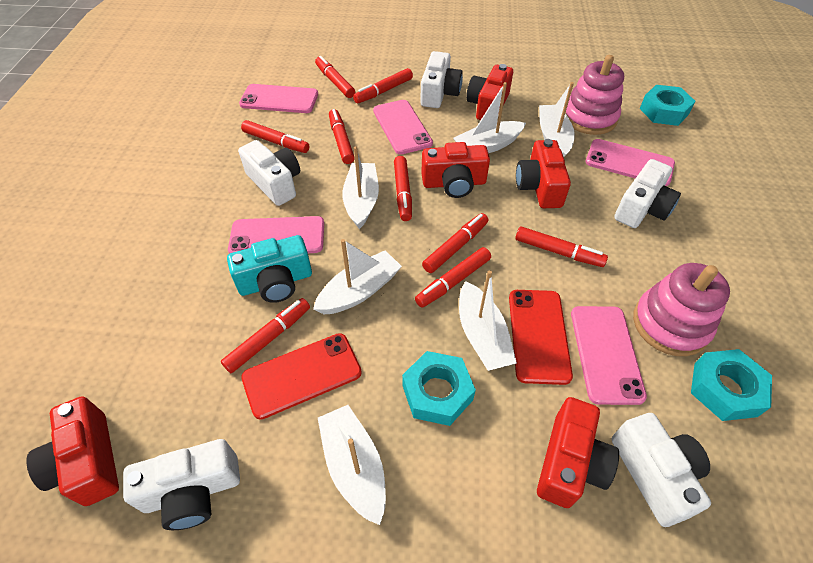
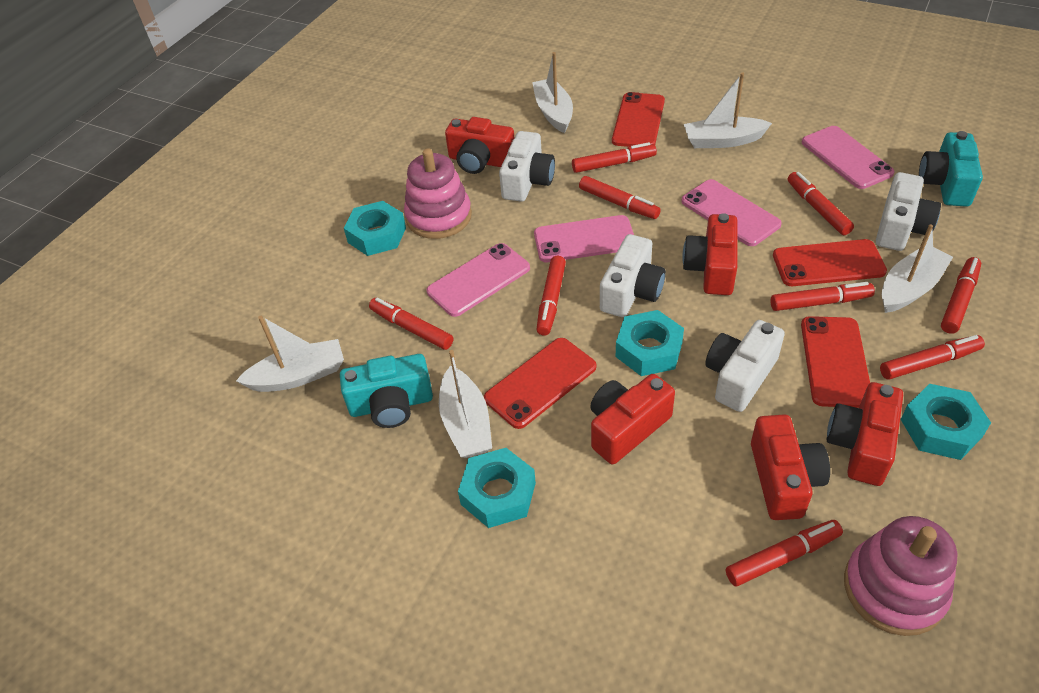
pink phone: [228,216,324,254] [239,84,318,113] [373,100,433,154] [571,306,647,405] [586,139,675,186] = 5 -> [427,243,530,317] [534,215,634,262] [681,179,782,246] [802,126,895,189] = 4
red phone: [241,333,362,420] [509,290,573,385] = 2 -> [484,338,596,429] [612,92,665,147] [773,239,887,286] [801,316,870,408] = 4
turquoise camera: [227,235,312,303] = 1 -> [340,354,433,428] [919,131,983,207] = 2
turquoise nut: [402,351,476,426] [640,85,695,126] [691,349,772,421] = 3 -> [344,201,406,256] [458,448,536,528] [616,310,684,376] [901,384,991,460] = 4
white boat: [313,239,402,314] [318,405,386,525] [342,146,379,229] [453,82,526,153] [459,270,517,371] [539,82,575,157] = 6 -> [236,316,344,392] [439,350,492,458] [532,52,573,133] [684,73,772,148] [882,224,953,313] = 5
white camera: [123,439,240,530] [238,140,300,206] [420,51,463,108] [612,413,711,527] [614,159,681,228] = 5 -> [499,131,555,202] [600,234,666,317] [705,320,785,412] [876,172,941,251] = 4

